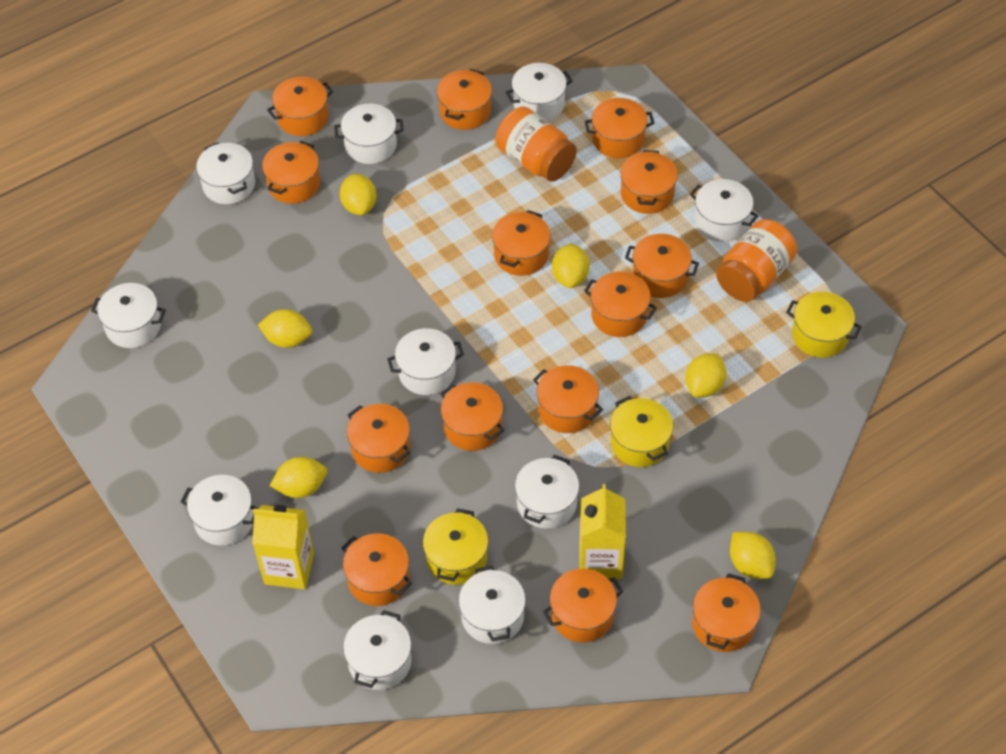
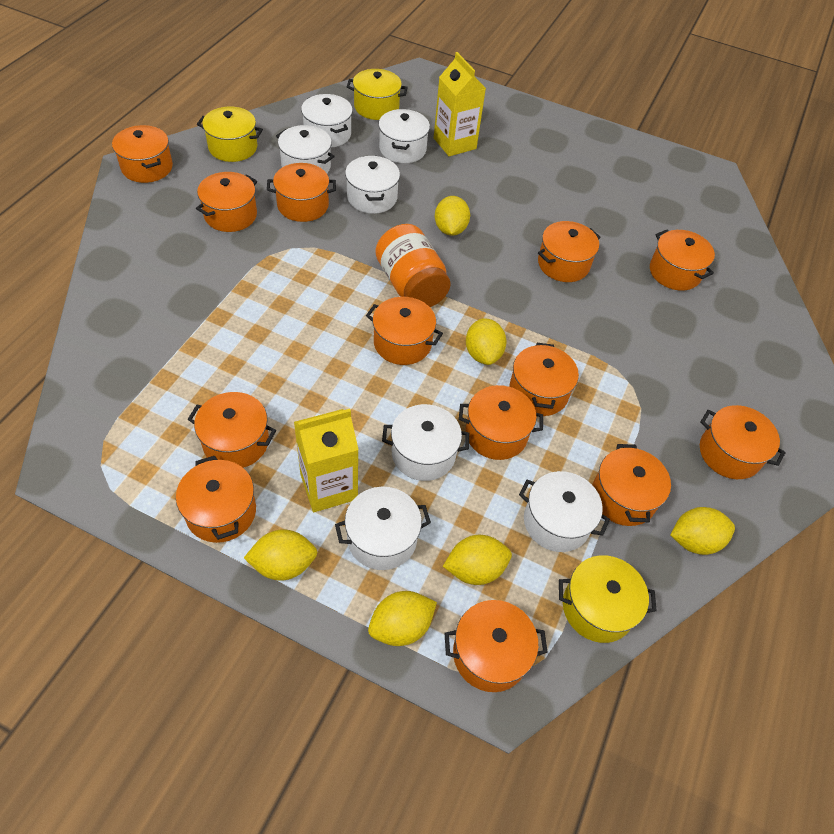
orange jar: [496,107,577,182] [716,219,797,302] = 2 -> [375,224,451,307] = 1
orange pot: [262,141,320,204] [267,77,333,136] [342,533,412,606] [347,404,411,473] [437,69,492,130] [440,382,504,451] [492,210,551,276] [533,365,603,433] [543,569,623,642] [584,98,655,158] [584,272,657,337] [620,150,678,214] [625,234,699,298] [692,573,761,652] = 14 -> [112,125,173,183] [176,456,256,543] [188,392,276,468] [196,172,257,232] [267,163,336,222] [366,297,443,365] [444,600,548,692] [459,385,543,460] [509,343,579,416] [538,221,601,282] [592,444,671,526] [650,229,715,291] [700,405,786,479] = 13
white pot: [91,283,166,348] [181,475,259,546] [196,142,255,204] [334,104,404,164] [343,610,412,690] [387,328,464,395] [458,566,526,644] [505,63,573,121] [515,455,579,529] [690,179,759,242] = 10 -> [276,125,335,173] [301,94,353,147] [335,487,431,570] [345,156,400,214] [379,109,430,163] [382,404,469,481] [519,471,610,552] = 7

